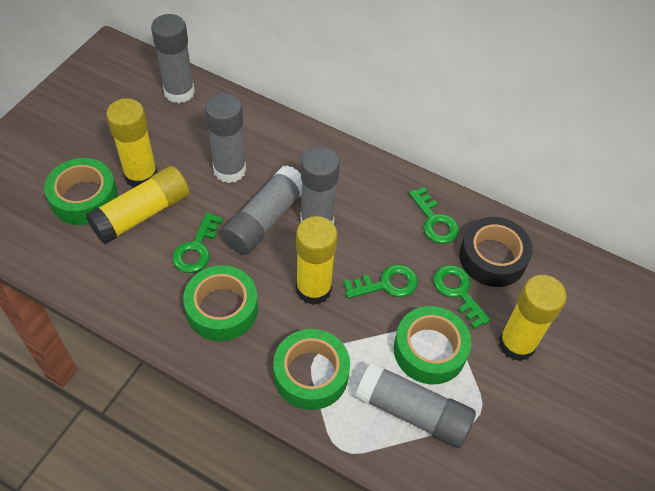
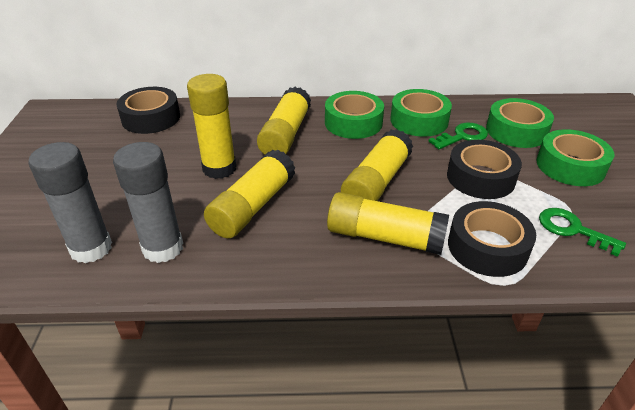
black tape: [459,217,533,287] = 1 -> [116,87,180,134] [447,140,522,199] [448,201,536,277] = 3
green key: [172,213,223,273] [344,265,418,299] [409,187,459,244] [433,265,491,329] = 4 -> [428,123,488,149] [539,208,626,257] = 2
grey glue stick: [151,14,195,104] [205,93,246,183] [221,165,302,255] [300,147,340,224] [355,362,476,448] = 5 -> [28,142,112,263] [113,142,183,263] = 2
yellow glue stick: [86,166,190,244] [106,98,158,188] [296,216,338,305] [499,275,566,361] = 4 -> [187,74,236,179] [204,150,295,238] [257,87,311,155] [327,192,449,255] [341,129,413,201] = 5

